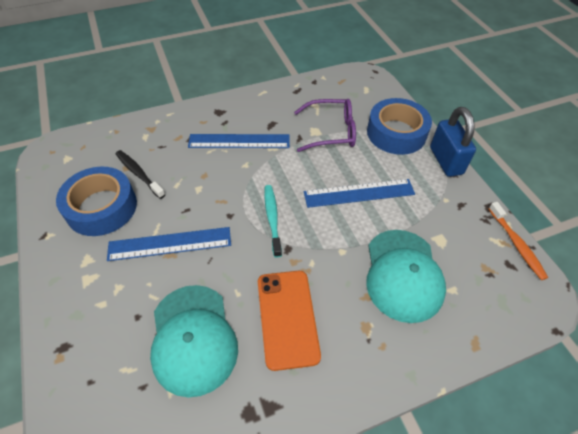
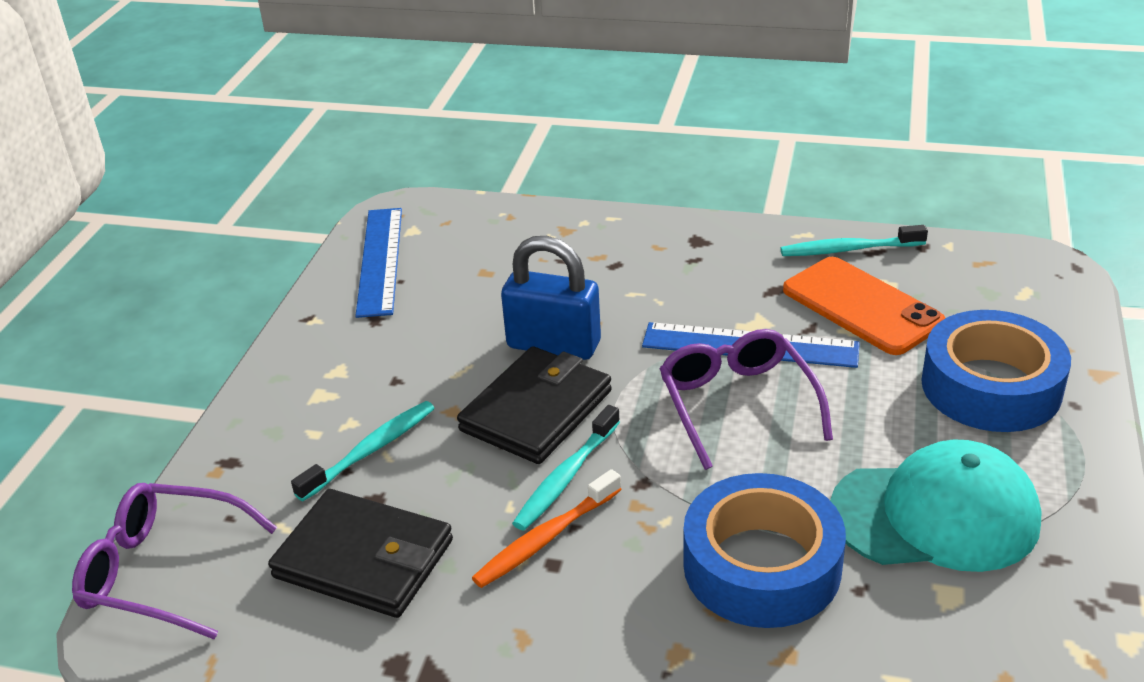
black toothbrush: [116,150,165,199] = 1 -> none = 0
black wallet: none = 0 -> [268,489,453,618] [457,346,612,464] = 2
blue ruler: [107,227,231,261] [188,134,290,148] [304,179,415,208] = 3 -> [355,208,402,318] [642,322,860,368] = 2
purple glasses: [294,99,356,152] = 1 -> [72,483,277,639] [659,329,833,470] = 2
turquoise cap: [150,285,238,397] [366,230,446,323] = 2 -> [830,439,1042,572] = 1
turquoise toothbrush: [264,185,282,258] = 1 -> [291,401,435,501] [512,405,620,531] [780,225,928,256] = 3

